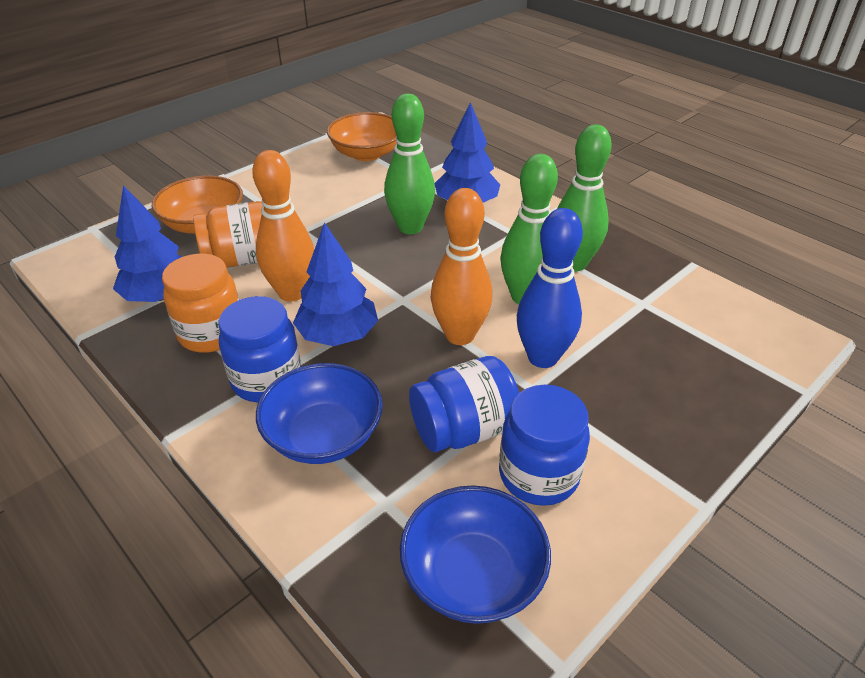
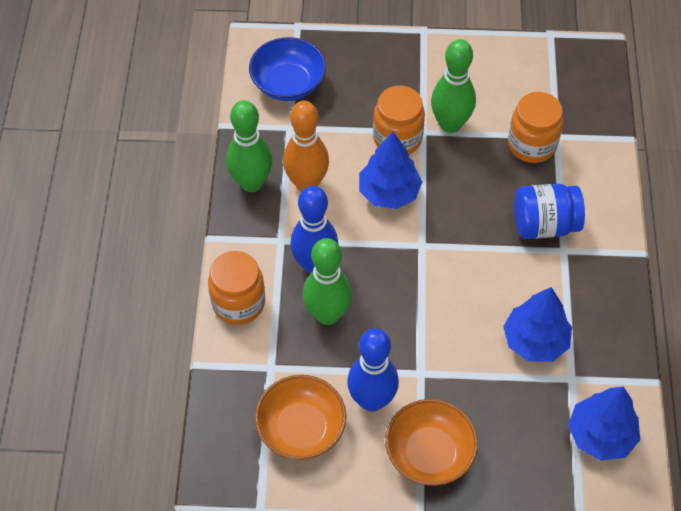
blue bowl: [256,363,383,464] [400,486,551,624] = 2 -> [249,37,326,101] = 1
blue bowling pin: [517,208,583,368] = 1 -> [290,186,339,274] [347,329,399,412] = 2
blue jar: [219,296,301,402] [409,356,519,452] [499,385,590,506] = 3 -> [514,184,585,239] = 1
orange bowling pin: [252,150,314,302] [430,188,492,345] = 2 -> [283,101,329,191] = 1
orange jar: [162,254,239,353] [193,201,263,268] = 2 -> [208,251,265,325] [373,85,425,155] [508,92,563,163] = 3

